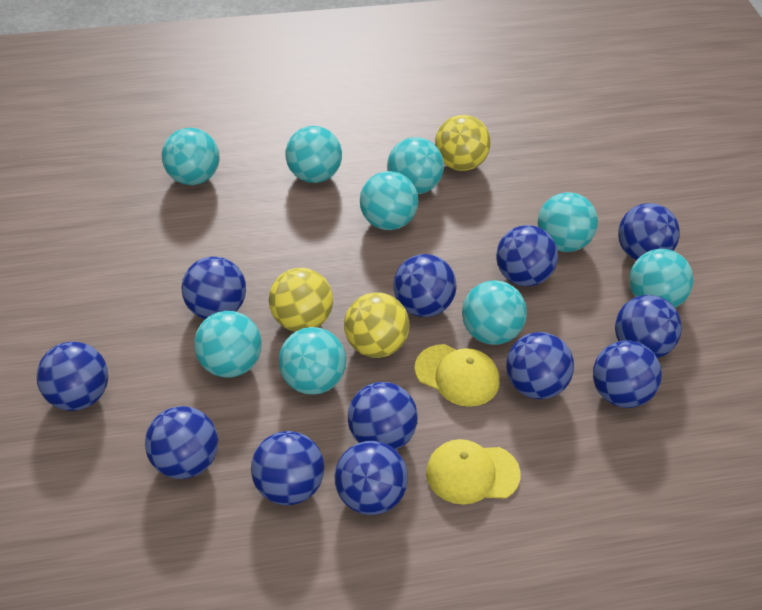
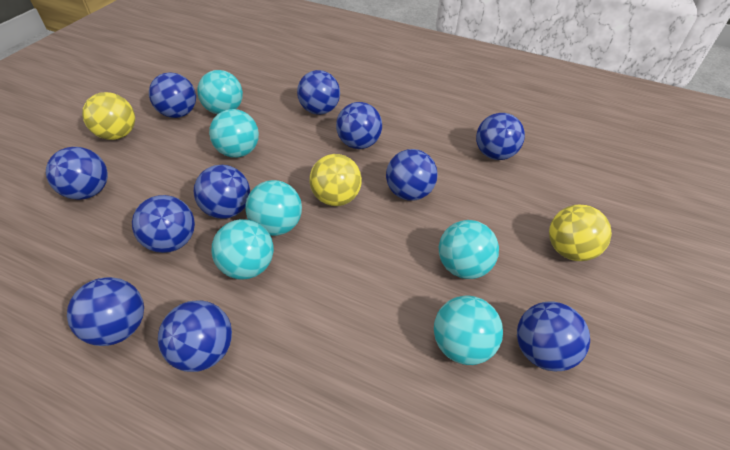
blue ball: [36,342,108,411] [145,406,218,479] [181,256,246,319] [251,431,325,505] [334,441,408,515] [348,382,418,450] [393,254,457,317] [496,225,558,286] [506,332,574,399] [593,340,662,408] [615,295,682,358] [618,203,680,260] = 12 -> [46,147,108,200] [67,277,144,346] [132,195,195,253] [149,72,196,118] [158,300,232,372] [194,165,250,219] [297,70,340,115] [336,102,382,149] [386,149,438,201] [476,113,525,160] [517,301,590,371] = 11
turquoise ball: [162,128,219,185] [194,311,262,378] [279,327,346,395] [285,126,342,183] [360,171,418,230] [387,137,444,194] [462,280,527,345] [538,192,598,252] [629,249,694,308] = 9 -> [197,70,243,114] [209,109,259,158] [212,219,274,280] [245,180,302,236] [434,295,503,365] [439,220,499,279] = 6
yellow cap: [414,344,500,407] [426,439,521,505] = 2 -> none = 0

